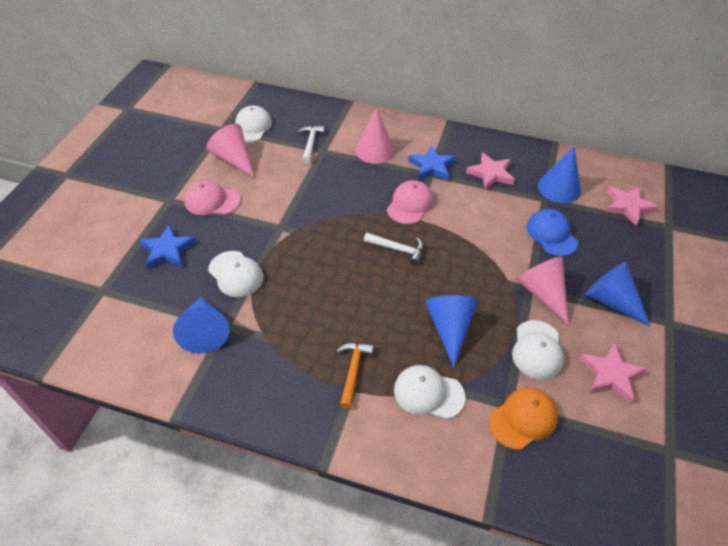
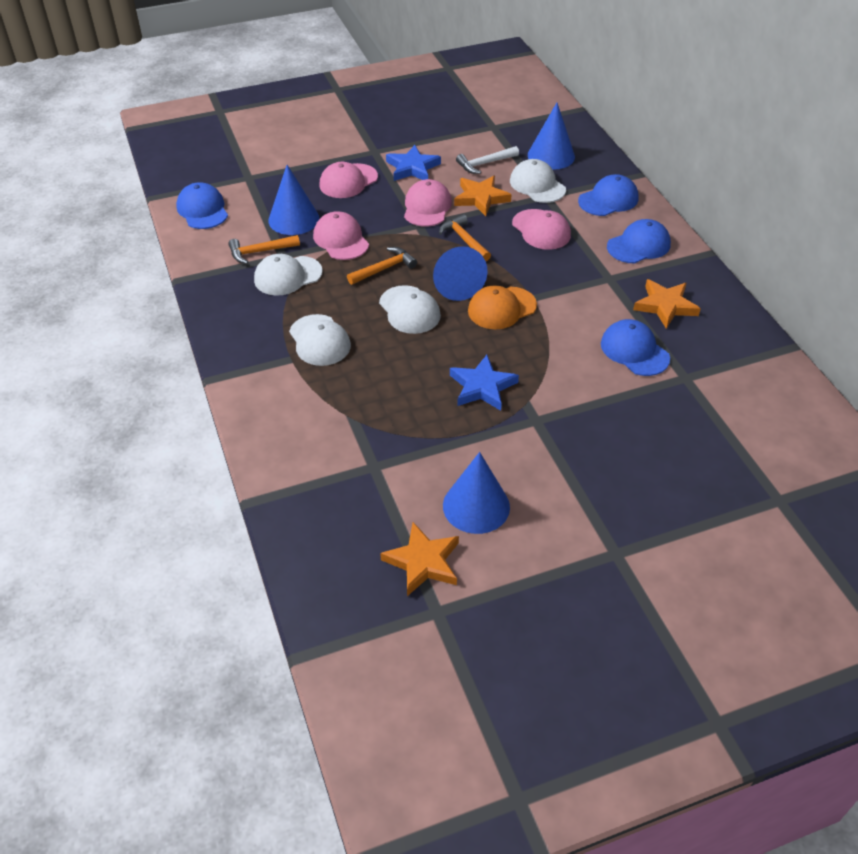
blue cap: [527,209,578,256] = 1 -> [176,182,228,229] [578,174,639,216] [601,319,670,376] [607,219,671,264] = 4
orange hammer: [336,343,374,409] = 1 -> [228,235,300,264] [347,247,417,285] [439,214,491,261] = 3
orange star: none = 0 -> [380,522,459,596] [454,176,512,216] [633,279,701,329] = 3
pink cap: [184,180,241,215] [387,180,433,224] = 2 -> [313,211,369,260] [320,162,378,198] [404,179,452,227] [512,209,571,250] = 4
pink cone: [206,124,255,178] [355,108,395,164] [516,256,569,325] = 3 -> none = 0
pink star: [466,153,515,190] [580,343,646,403] [605,186,658,225] = 3 -> none = 0
white hammer: [298,126,325,164] [364,233,424,265] = 2 -> [456,146,519,174] = 1

